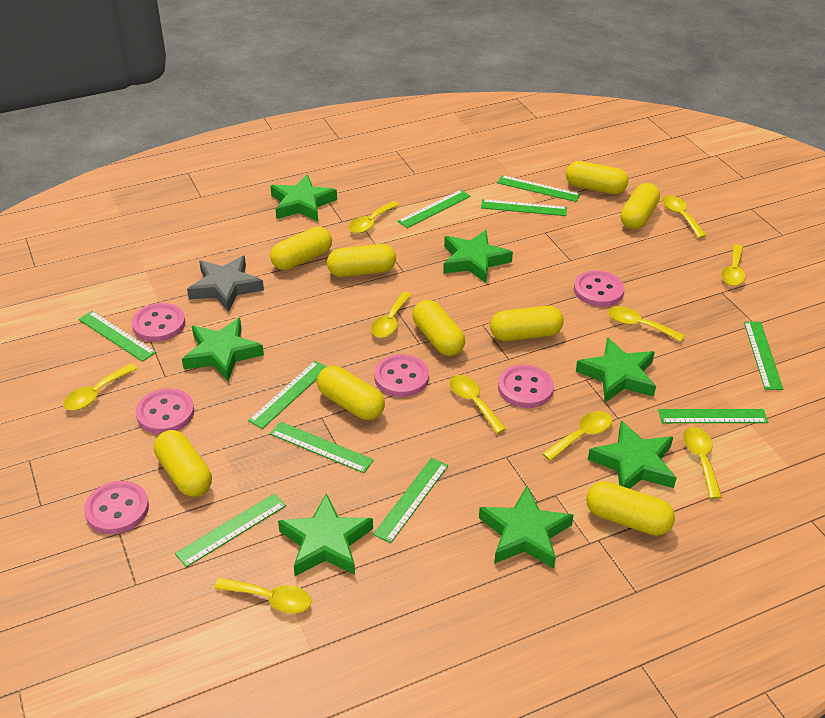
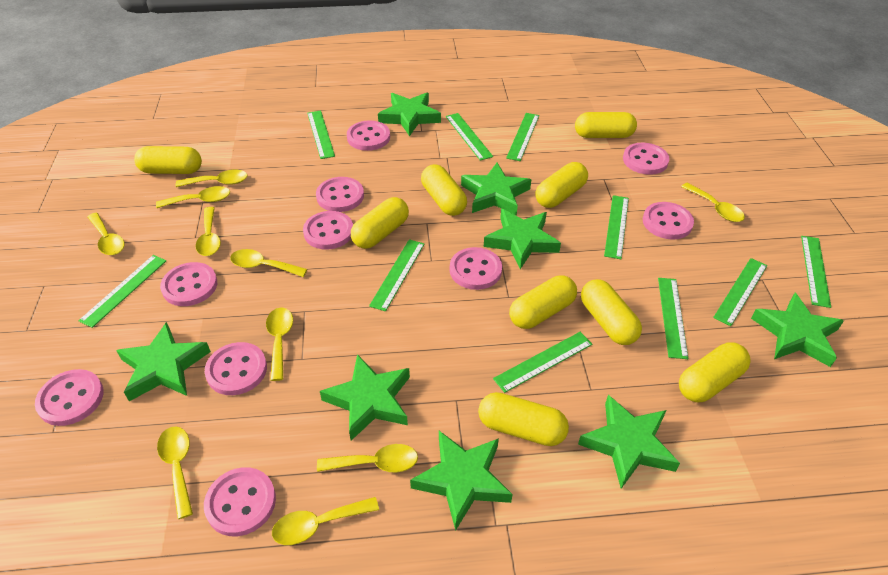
green star: [182,318,264,381] [270,174,337,221] [278,493,373,576] [443,230,513,283] [479,486,574,568] [576,337,656,402] [588,420,677,489] = 7 -> [116,322,211,401] [320,354,410,440] [378,93,441,136] [410,431,513,531] [461,163,531,216] [484,209,561,269] [578,395,680,489] [751,293,844,367] = 8
grey star: [187,256,264,312] = 1 -> none = 0
pink button: [84,481,149,534] [132,303,185,342] [136,388,194,434] [374,354,429,397] [498,365,554,408] [574,270,625,307] = 6 -> [35,369,104,426] [160,262,217,306] [204,467,276,536] [205,342,267,395] [303,211,353,250] [316,177,364,212] [347,120,390,151] [450,247,502,290] [623,142,669,175] [643,202,694,240] = 10

